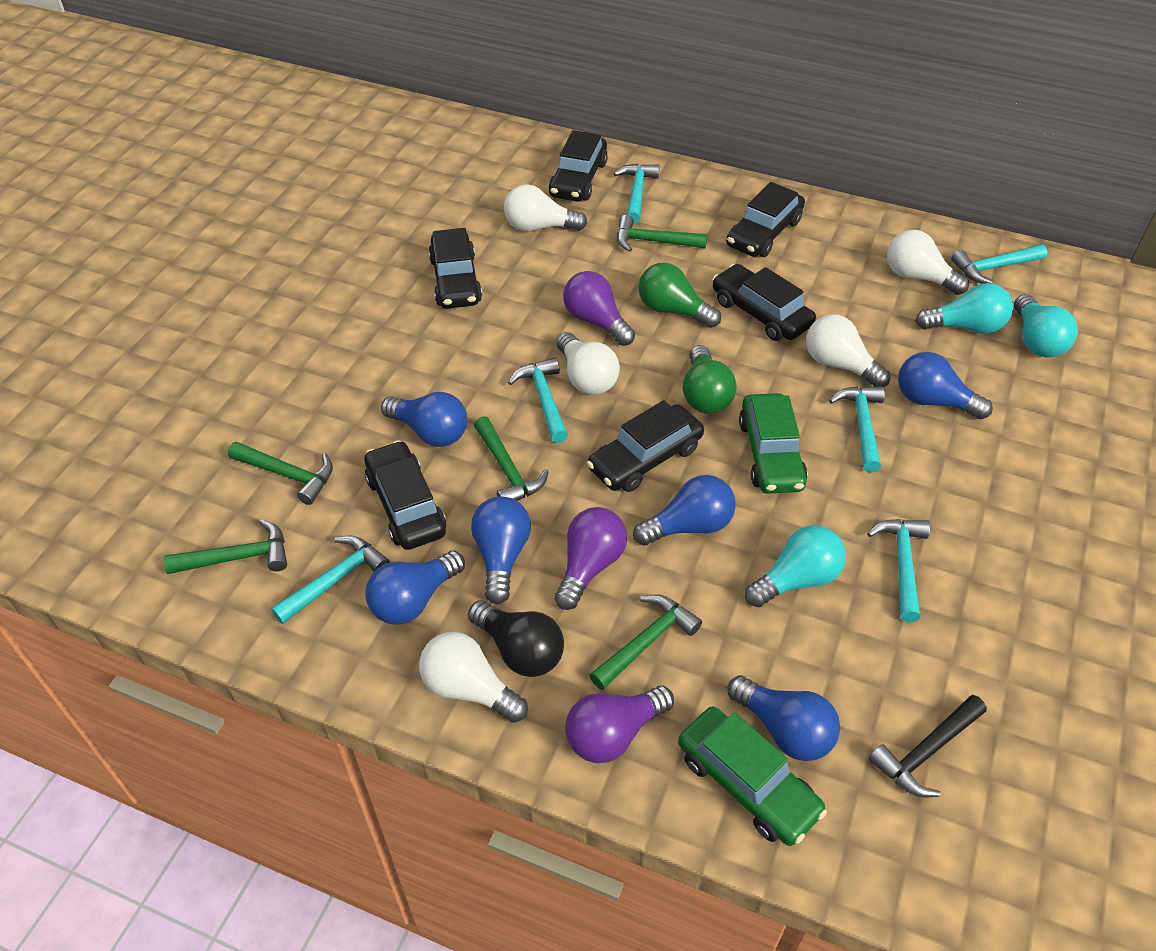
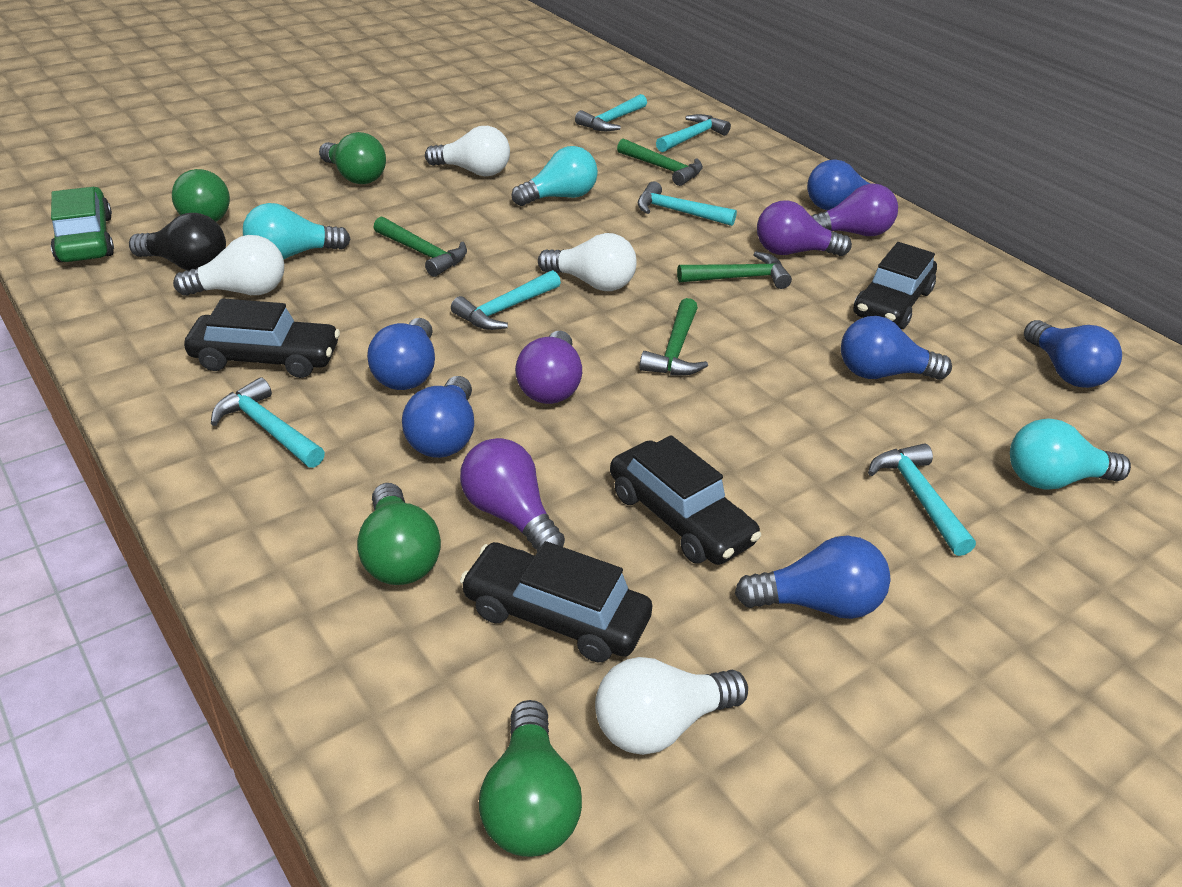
black car: [364,440,446,550] [428,228,482,309] [549,130,608,202] [587,400,704,492] [712,264,816,341] [726,182,805,257] = 6 -> [184,298,340,378] [460,541,652,662] [610,435,761,565] [853,242,937,329] = 4
black hammer: [868,695,987,797] = 1 -> none = 0
green car: [678,707,827,846] [739,393,807,494] = 2 -> [51,187,114,262] = 1
green hammer: [163,519,287,574] [228,442,333,505] [474,416,549,501] [589,594,702,690] [617,215,707,252] = 5 -> [373,216,467,277] [617,138,703,186] [639,298,708,376] [677,251,792,289] = 4
green light bulb: [638,262,721,328] [683,345,737,414] = 2 -> [172,169,230,222] [319,132,386,184] [357,483,441,585] [479,700,582,857] = 4
purple light bulb: [554,507,627,610] [563,271,635,346] [565,686,674,763] = 3 -> [460,438,565,552] [515,331,582,404] [757,200,852,256] [812,183,898,236] = 4
white light bulb: [419,632,528,723] [504,184,587,232] [556,332,620,395] [806,314,890,387] [887,230,969,295] = 5 -> [173,235,284,296] [425,126,510,177] [538,233,637,291] [595,657,748,755] = 4

